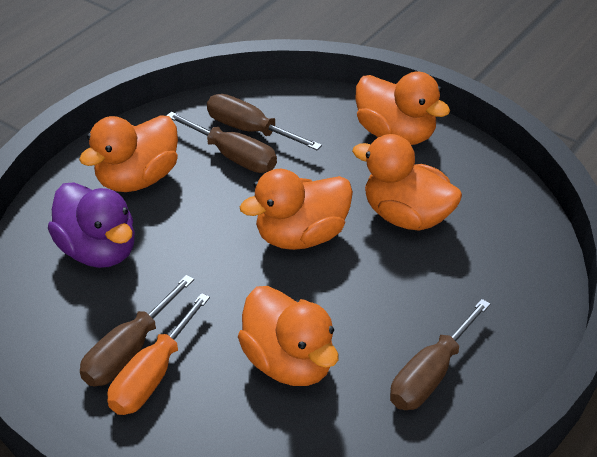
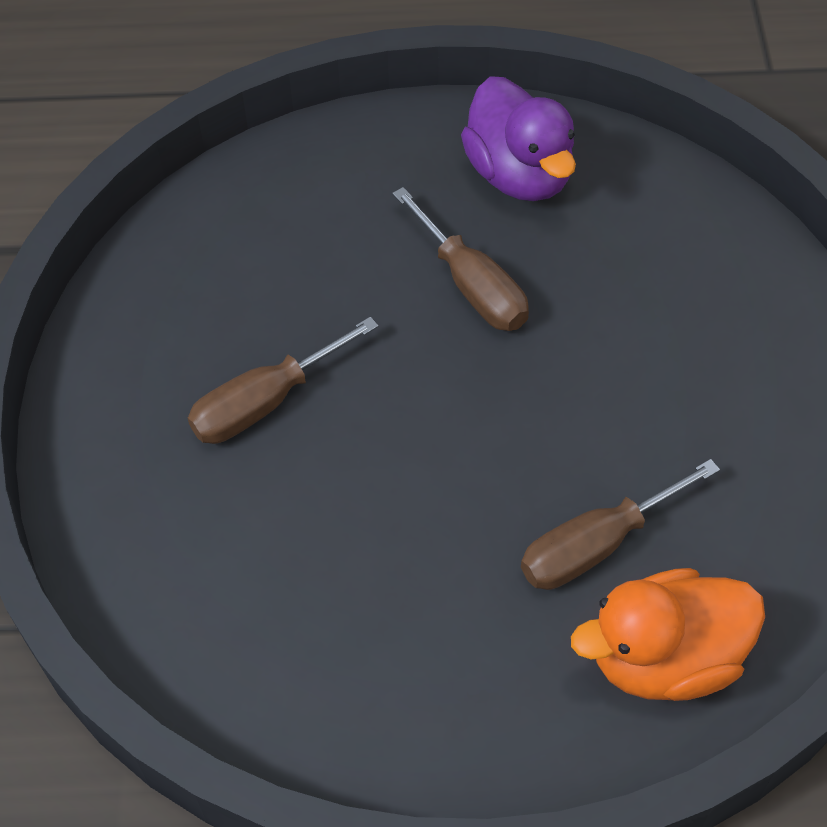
brown screwdriver: [80,275,194,386] [166,112,277,173] [207,94,322,150] [390,299,491,410] = 4 -> [188,317,379,444] [392,187,529,331] [521,459,720,590] = 3
orange duck: [79,115,178,192] [238,286,339,386] [240,169,353,250] [352,134,462,231] [356,72,450,145] = 5 -> [571,568,765,701] = 1
orange screwdriver: [108,293,210,415] = 1 -> none = 0

